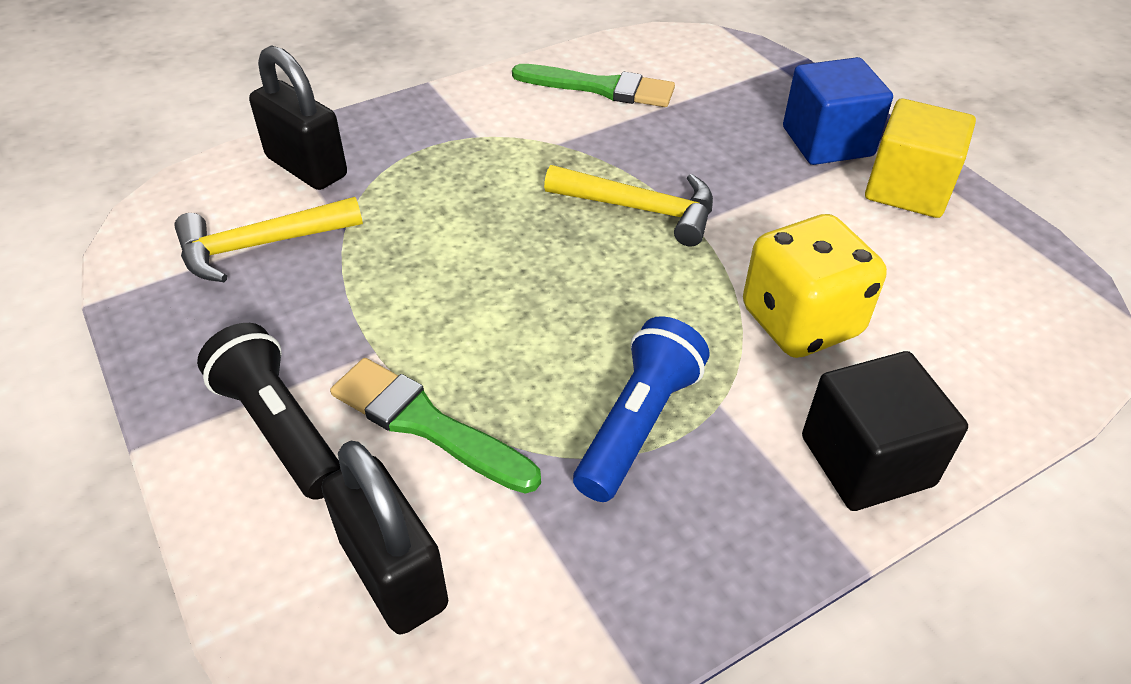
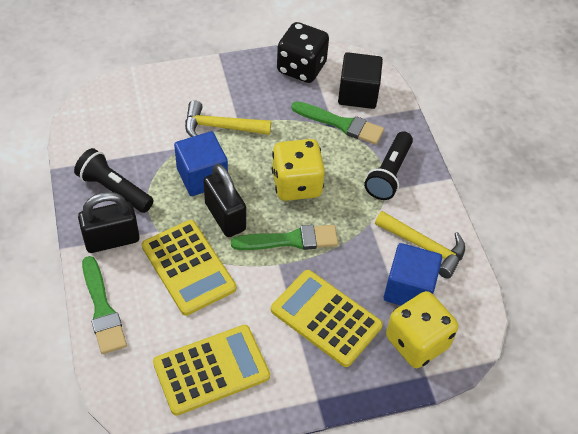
black dice: none = 0 -> [277,22,329,83] = 1
black flashlight: [197,323,340,500] = 1 -> [74,148,154,213] [364,131,413,200] = 2
blue cube: [783,57,893,165] = 1 -> [174,131,228,196] [384,243,442,306] = 2
blue flashlight: [573,316,709,502] = 1 -> none = 0
green brush: [330,358,541,493] [512,64,675,107] = 2 -> [82,256,127,354] [231,225,338,250] [292,101,384,145] = 3
yellow calculator: none = 0 -> [142,220,236,316] [153,325,270,416] [271,270,383,367] = 3
yellow cube: [865,99,976,218] = 1 -> none = 0
yellow dice: [743,214,887,358] = 1 -> [272,139,325,201] [386,291,458,368] = 2

